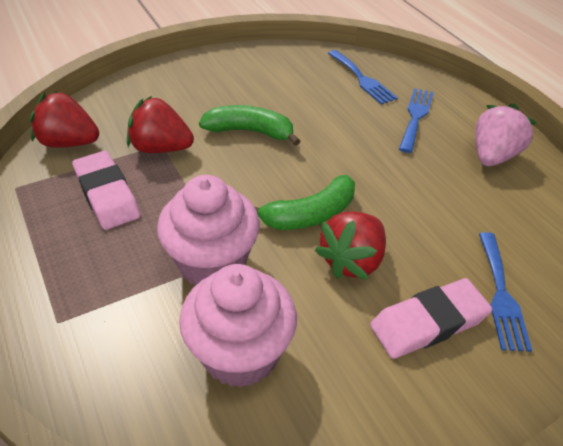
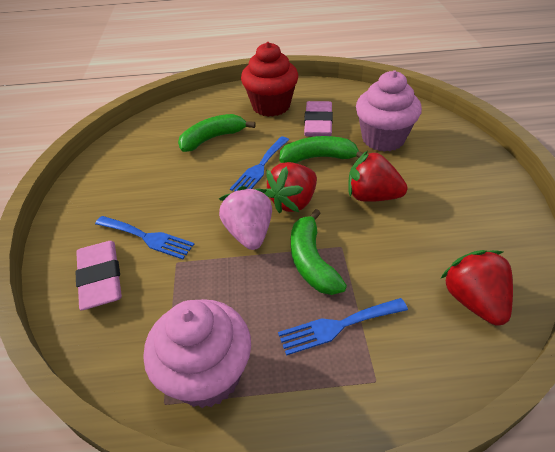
green banana: [199,105,300,146] [255,175,355,230] = 2 -> [178,114,256,152] [280,136,363,163] [291,209,347,295] = 3
red cupcake: none = 0 -> [241,42,298,117] = 1

